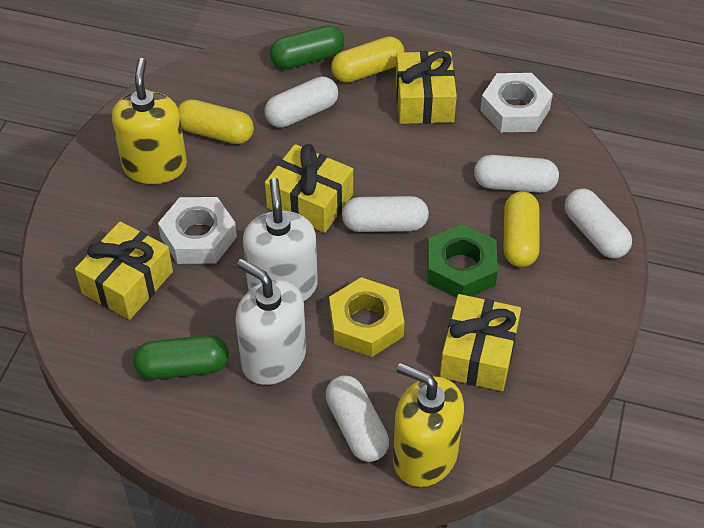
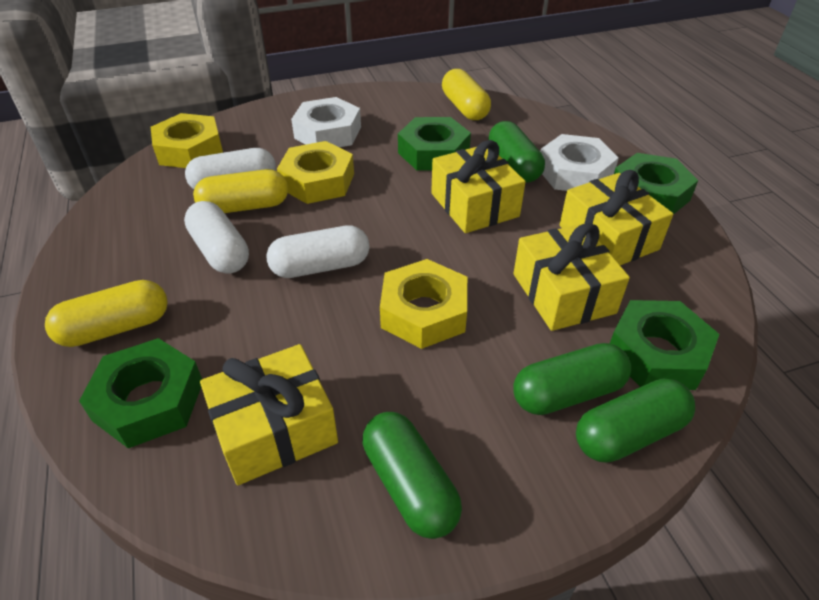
green capsule: [133,335,229,379] [270,25,344,69] = 2 -> [363,412,462,539] [488,121,545,183] [513,343,631,415] [576,378,695,463] = 4
green nut: [428,224,498,298] = 1 -> [79,338,202,448] [398,117,471,171] [610,300,719,390] [614,153,698,215] = 4
white capsule: [264,76,338,128] [326,375,389,462] [342,196,429,232] [474,155,559,193] [565,189,632,259] = 5 -> [184,201,249,274] [185,148,276,189] [266,225,370,278] = 3
white soap dispenser: [235,259,306,385] [243,178,318,301] = 2 -> none = 0
yellow nut: [329,277,405,357] = 1 -> [151,113,223,168] [277,141,354,204] [380,259,467,349] = 3
yellow soap dispenser: [112,58,187,184] [393,363,464,487] = 2 -> none = 0

